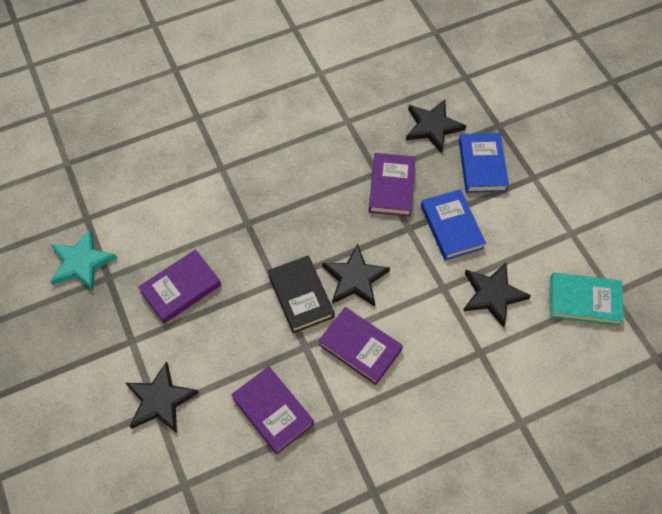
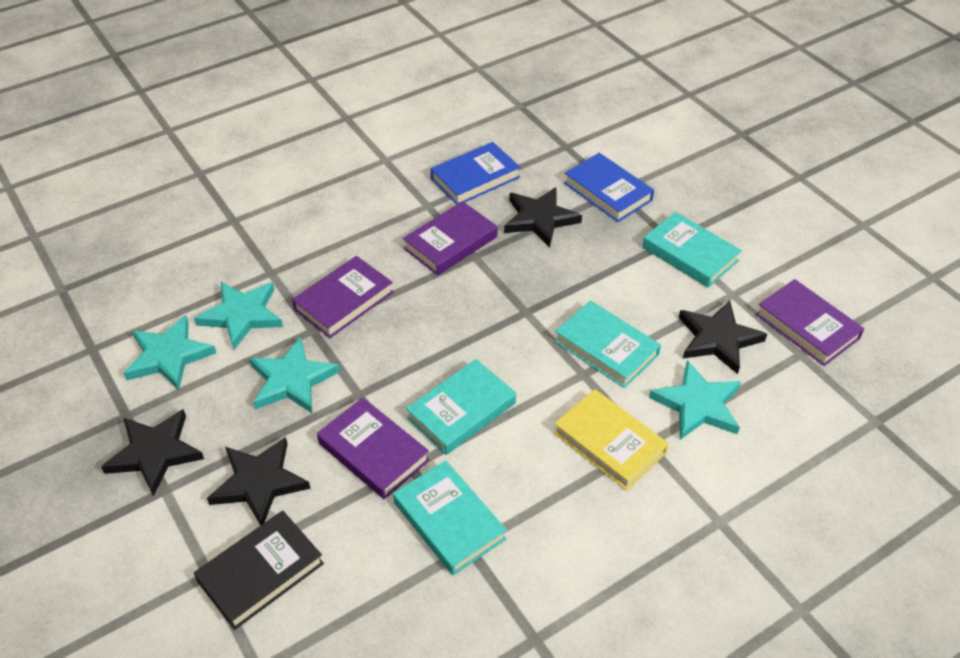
turquoise book: [550,273,624,326] = 1 -> [393,460,507,575] [406,359,516,455] [554,301,661,388] [642,212,742,288] = 4
turquoise star: [50,229,117,291] = 1 -> [123,315,216,390] [194,282,283,350] [249,337,340,413] [649,360,741,440] = 4
yellow book: none = 0 -> [554,389,669,491] = 1

